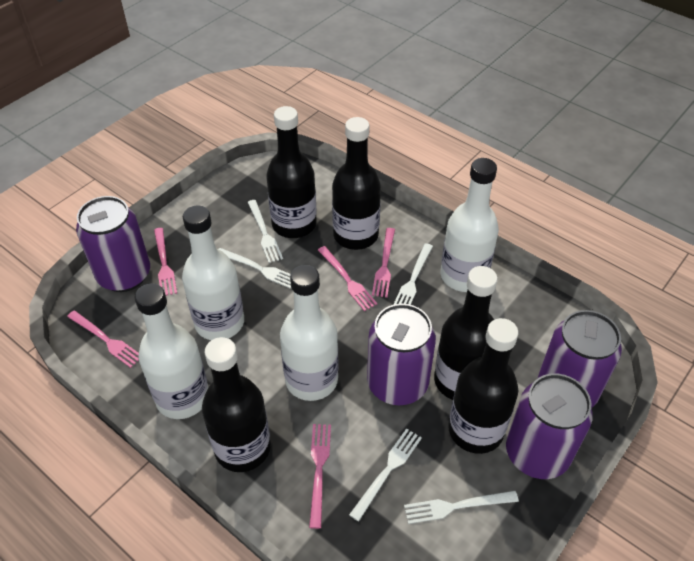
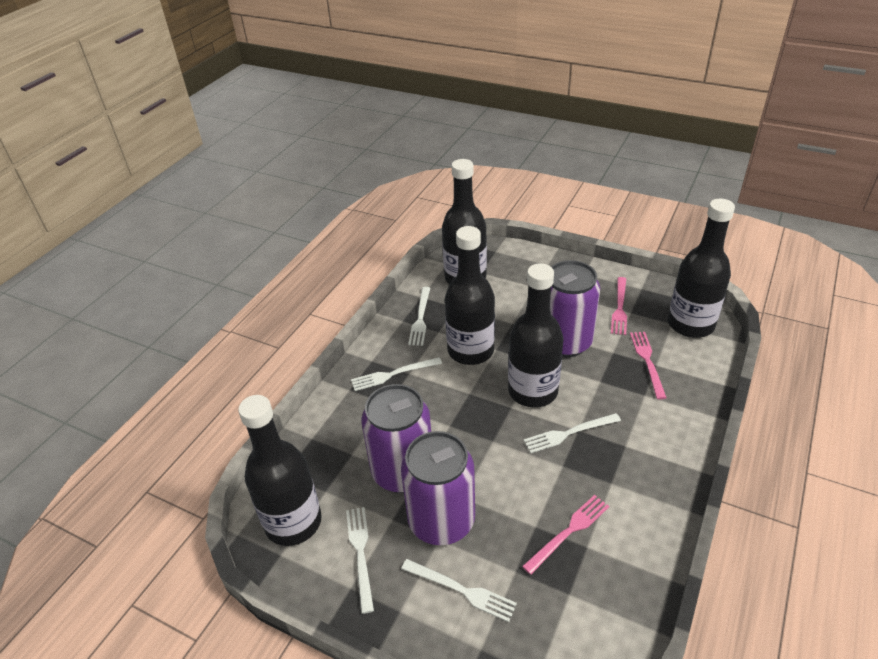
pink fork: [67,311,139,368] [154,228,177,296] [309,424,331,529] [318,246,378,311] [372,228,395,298] = 5 -> [522,495,609,575] [611,277,627,335] [630,332,667,399] = 3
purple can: [76,196,150,292] [367,304,436,405] [506,374,593,479] [538,310,622,408] = 4 -> [362,384,431,493] [401,431,475,545] [550,260,600,357] = 3
white bottle: [135,283,208,419] [182,205,244,340] [280,265,339,401] [440,158,499,292] = 4 -> none = 0

